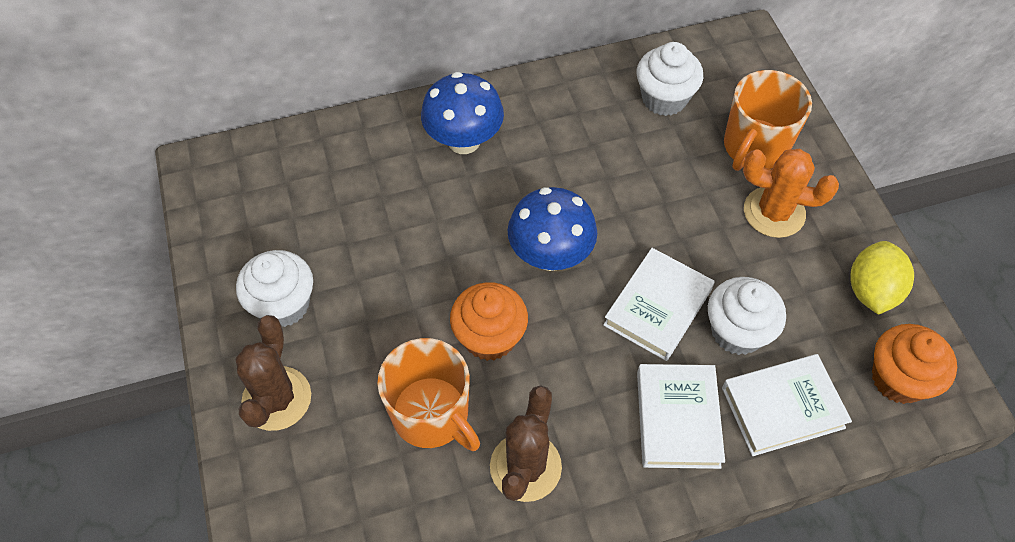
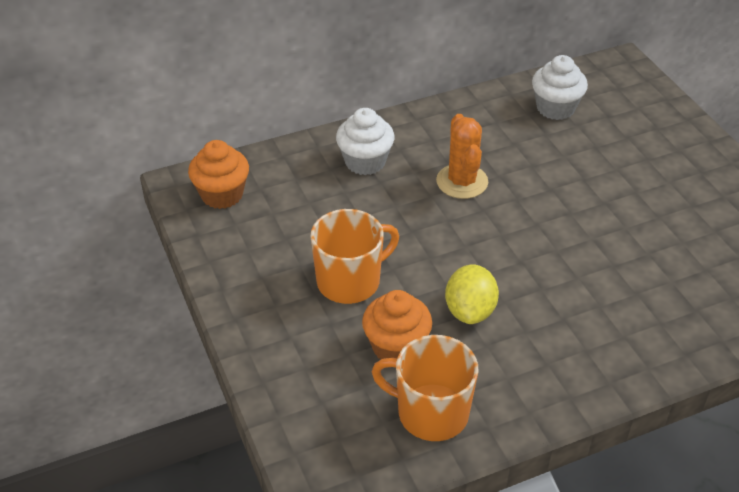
blue mushroom: [421,72,504,154] [508,187,597,271] = 2 -> none = 0
brown cactus: [235,315,311,431] [490,385,562,502] = 2 -> none = 0
white book: [603,248,714,361] [637,364,725,469] [722,354,852,456] = 3 -> none = 0
white cupcake: [236,250,313,327] [637,42,703,116] [708,277,786,355] = 3 -> [336,108,395,175] [532,55,588,120] = 2

